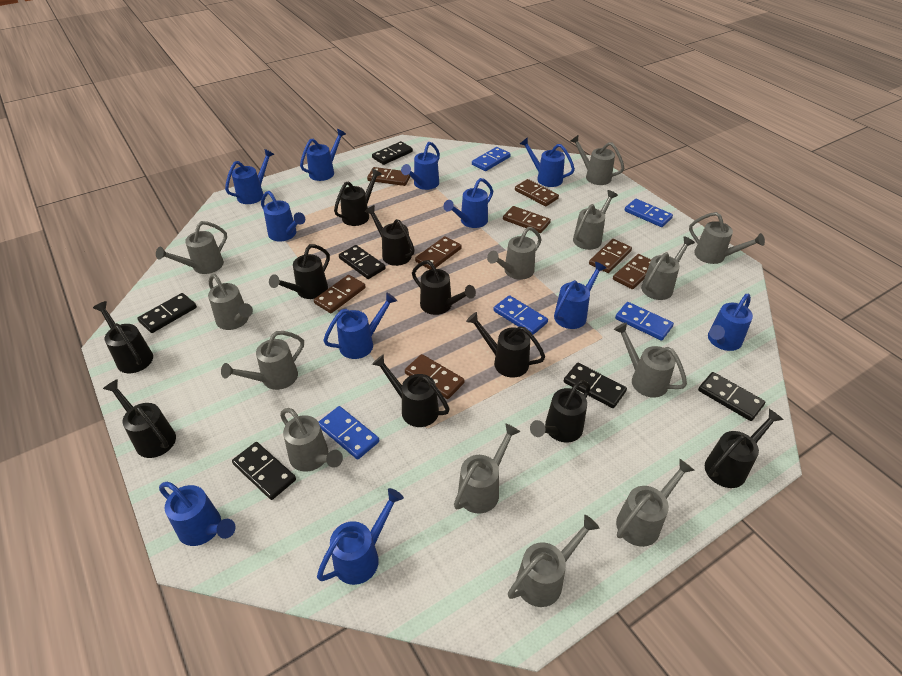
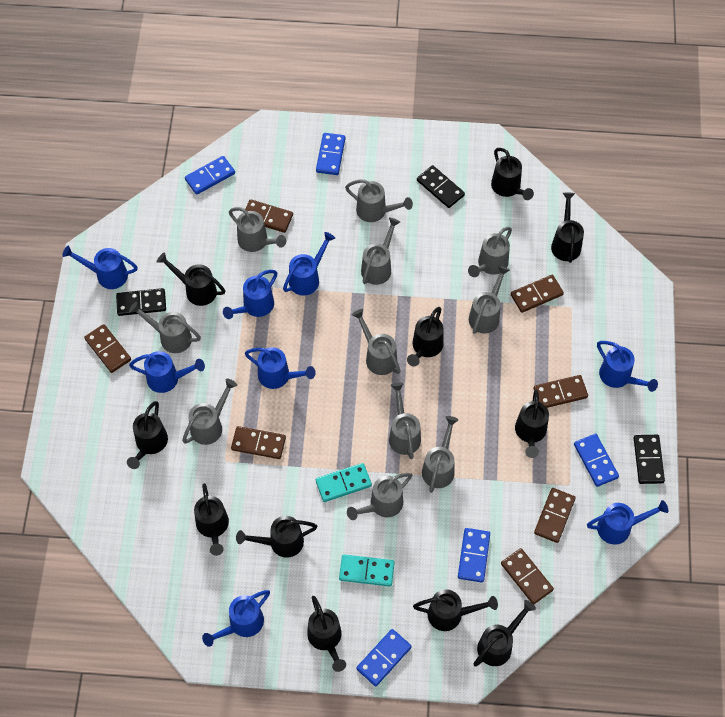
black domino: [137,293,197,333] [232,442,296,500] [339,245,385,279] [372,141,413,165] [564,363,627,408] [698,372,765,421] = 6 -> [116,288,166,316] [417,165,465,208] [634,435,665,484] = 3
black watering can: [93,301,153,373] [103,379,176,458] [269,244,330,299] [334,169,382,226] [365,205,415,266] [372,354,450,427] [412,260,476,315] [466,312,545,378] [530,380,591,442] [705,409,784,488] = 10 -> [127,401,168,469] [157,252,225,306] [194,483,229,556] [236,516,317,558] [307,596,346,672] [407,307,444,366] [413,589,498,631] [474,600,536,667] [491,148,534,200] [515,390,549,458] [551,193,584,263] = 11
blue watering can: [159,482,236,546] [225,149,275,204] [261,191,305,241] [300,129,346,181] [317,488,404,585] [323,292,397,359] [401,142,440,190] [443,178,493,228] [520,137,575,187] [554,262,606,329] [708,294,753,351] = 11 -> [62,246,138,289] [129,351,205,393] [202,590,270,647] [223,270,277,319] [245,347,316,389] [283,232,335,296] [587,500,668,545] [597,341,658,392] = 8
brown domino: [314,275,366,313] [367,167,411,186] [405,354,464,399] [415,236,461,270] [503,206,551,233] [515,179,559,206] [589,239,632,273] [613,254,651,289] = 8 -> [84,324,131,373] [231,426,286,459] [245,199,293,233] [501,548,554,604] [511,275,564,313] [534,375,588,408] [534,488,576,543] = 7
grey watering can: [156,221,227,274] [208,274,253,330] [221,331,304,390] [280,408,343,471] [454,423,520,514] [487,227,542,280] [508,515,599,607] [571,135,624,185] [573,190,618,250] [614,322,687,398] [616,459,695,547] [641,236,695,300] [689,212,765,264] = 13 -> [129,302,201,353] [182,379,237,445] [229,207,286,252] [345,179,413,222] [347,473,412,520] [352,309,401,375] [361,218,400,285] [389,382,421,459] [422,416,458,493] [468,227,512,277] [469,265,510,334] = 11
turquoise domino: none = 0 -> [316,463,372,502] [339,555,395,587] = 2

